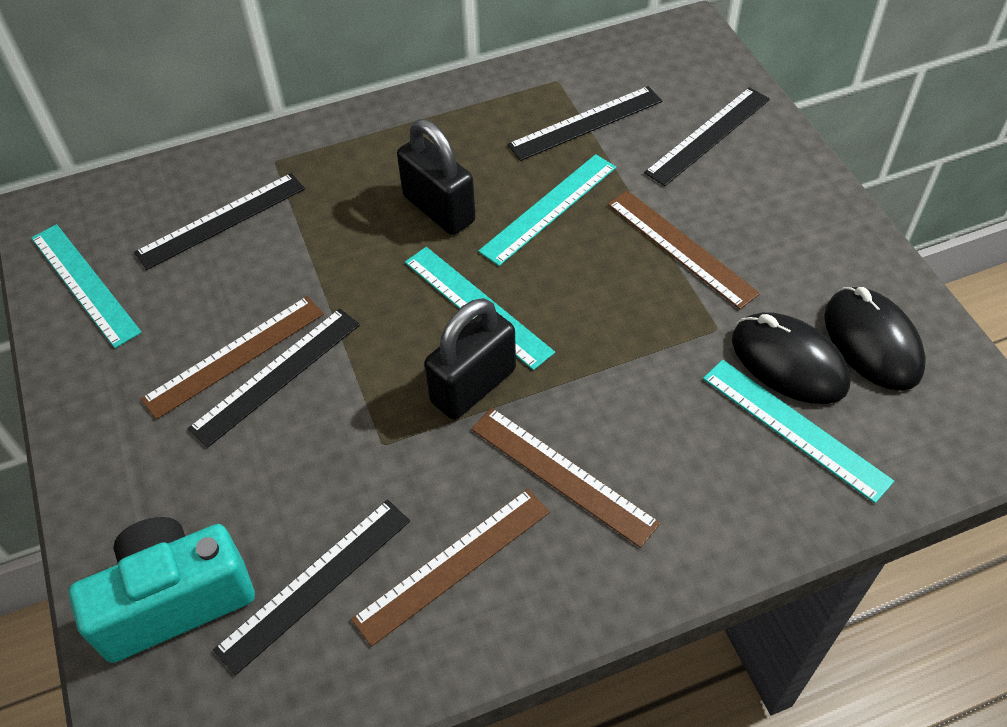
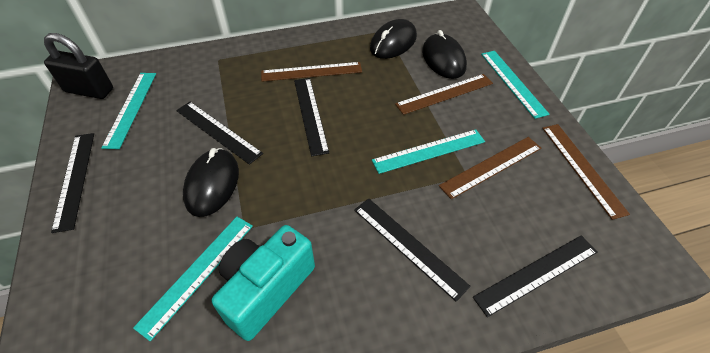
black mouse: [732,312,850,404] [824,287,926,391] = 2 -> [183,148,239,217] [370,19,417,59] [422,30,467,79] = 3
black padlock: [397,119,476,235] [424,298,516,420] = 2 -> [44,33,113,99] = 1

